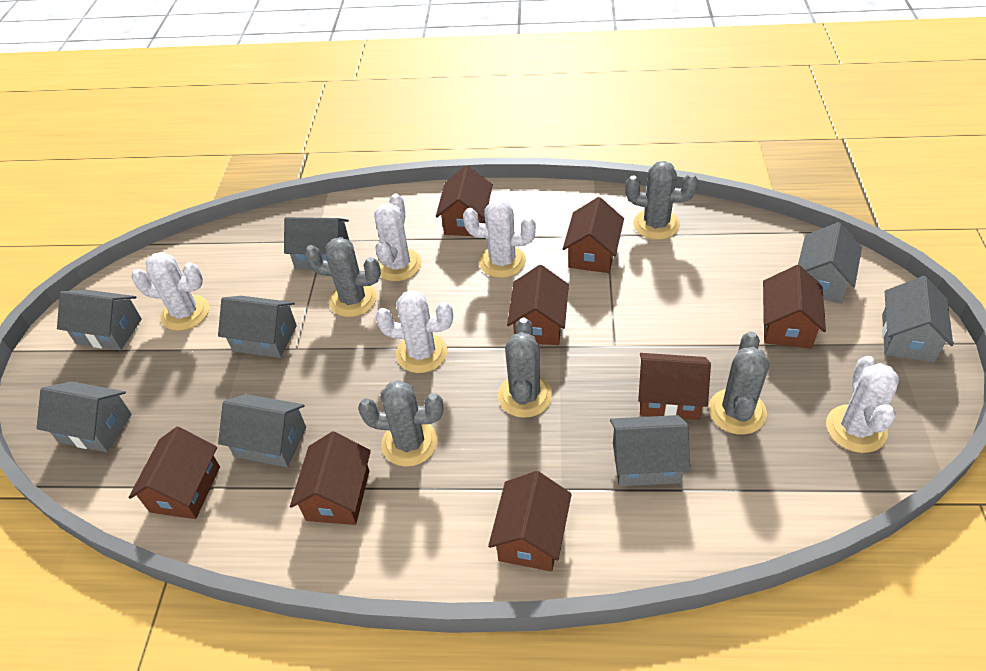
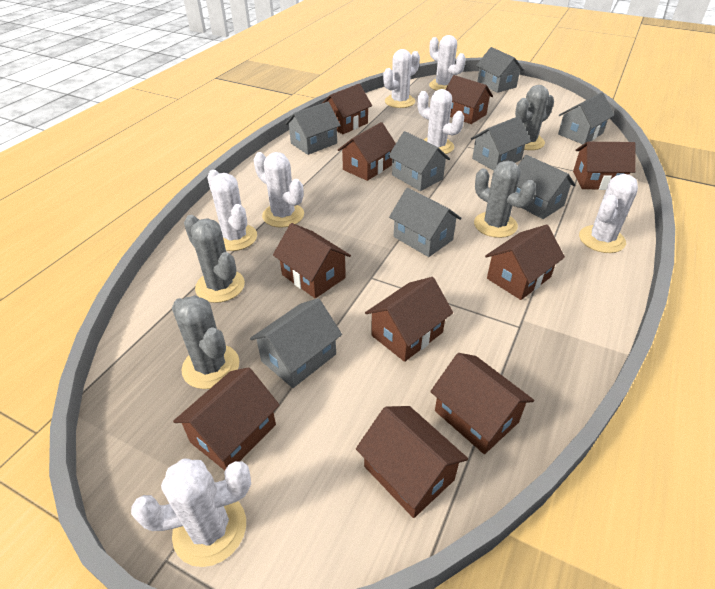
brown house: [128,427,220,519] [290,431,371,525] [436,166,493,236] [488,471,572,571] [507,265,569,345] [563,197,624,273] [638,353,711,420] [763,265,826,348] = 8 -> [173,367,280,471] [273,223,351,298] [321,84,372,134] [338,122,396,181] [356,406,468,518] [365,277,453,362] [430,353,534,454] [445,75,493,124] [485,225,565,300] [573,142,636,190] = 10
grey cactus: [304,237,381,317] [358,380,444,467] [498,318,552,418] [625,161,698,240] [709,332,769,435] = 5 -> [172,295,239,389] [184,215,245,303] [474,161,536,238] [515,85,554,150] = 4
white cactus: [131,252,209,331] [374,194,422,281] [375,290,453,373] [463,199,536,278] [826,356,899,453] = 5 -> [131,458,251,567] [207,170,257,251] [253,152,304,228] [383,49,420,108] [417,89,464,154] [429,35,466,91] [579,174,638,253] = 7

